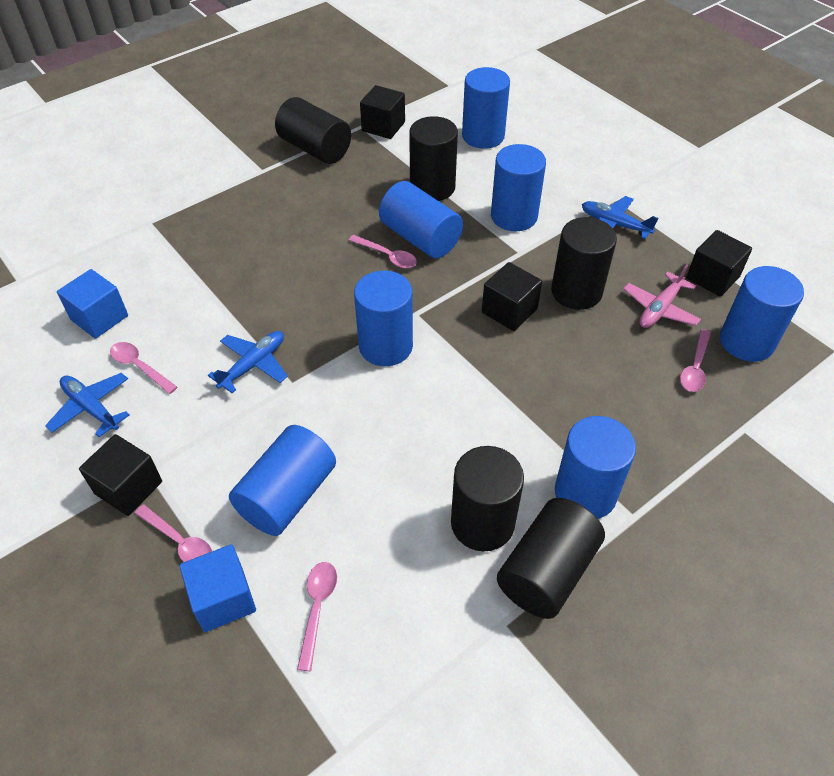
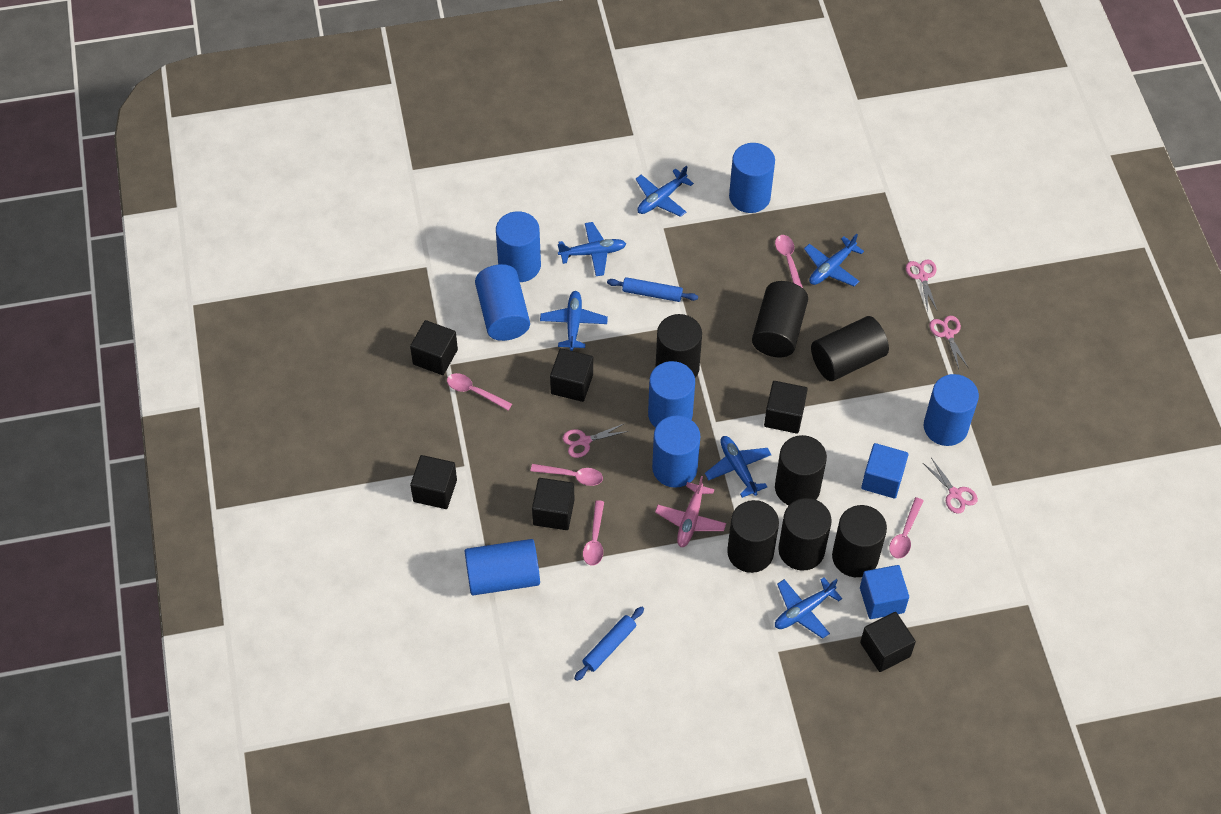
black cube: [79,434,162,516] [360,85,405,139] [482,262,542,331] [686,230,752,297] = 4 -> [410,320,458,375] [410,455,457,509] [532,478,574,530] [550,348,593,402] [764,381,808,434] [860,612,916,672] = 6
black cylinder: [275,97,351,164] [409,116,458,201] [451,446,524,551] [497,498,605,619] [551,217,617,310] = 5 -> [656,314,702,378] [727,500,779,573] [752,281,808,357] [775,435,827,505] [778,498,832,571] [811,316,889,381] [832,505,887,577] = 7
blue plane: [45,373,130,437] [208,331,288,393] [582,196,658,239] = 3 -> [540,291,608,351] [558,222,626,276] [636,166,694,217] [705,436,772,498] [775,577,842,639] [804,234,864,286] = 6
blue rolling pin: none = 0 -> [574,606,644,681] [607,277,698,302] = 2
pink scissors: none = 0 -> [563,423,629,458] [906,259,937,312] [923,458,978,514] [929,316,968,369] = 4

